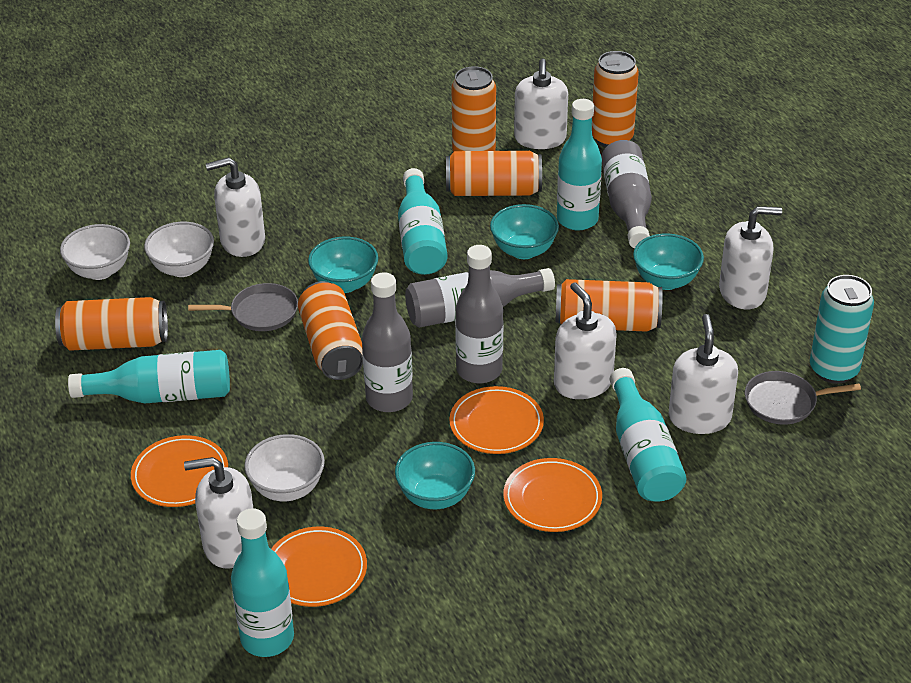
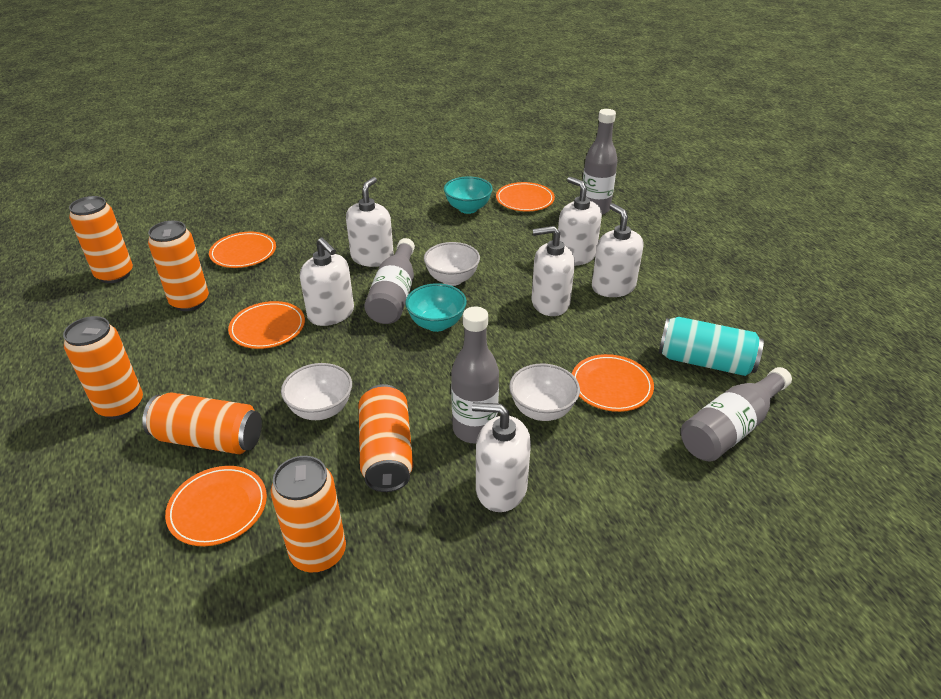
grey pan: [188,283,298,331] [745,371,861,425] = 2 -> none = 0
orange plate: [131,435,228,507] [271,527,367,607] [449,386,544,454] [503,458,602,532] = 4 -> [165,466,267,546] [209,232,276,268] [228,301,305,349] [496,182,555,212] [572,354,654,412] = 5
turquoise bottle: [68,350,230,403] [231,508,294,657] [398,168,448,275] [557,99,602,231] [610,368,687,501] = 5 -> none = 0
turquoise bowl: [308,236,378,293] [395,442,475,509] [490,204,559,259] [633,233,704,290] = 4 -> [405,283,467,332] [444,176,493,214] = 2

